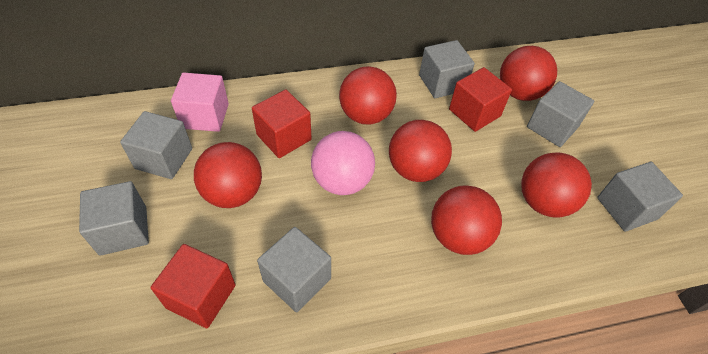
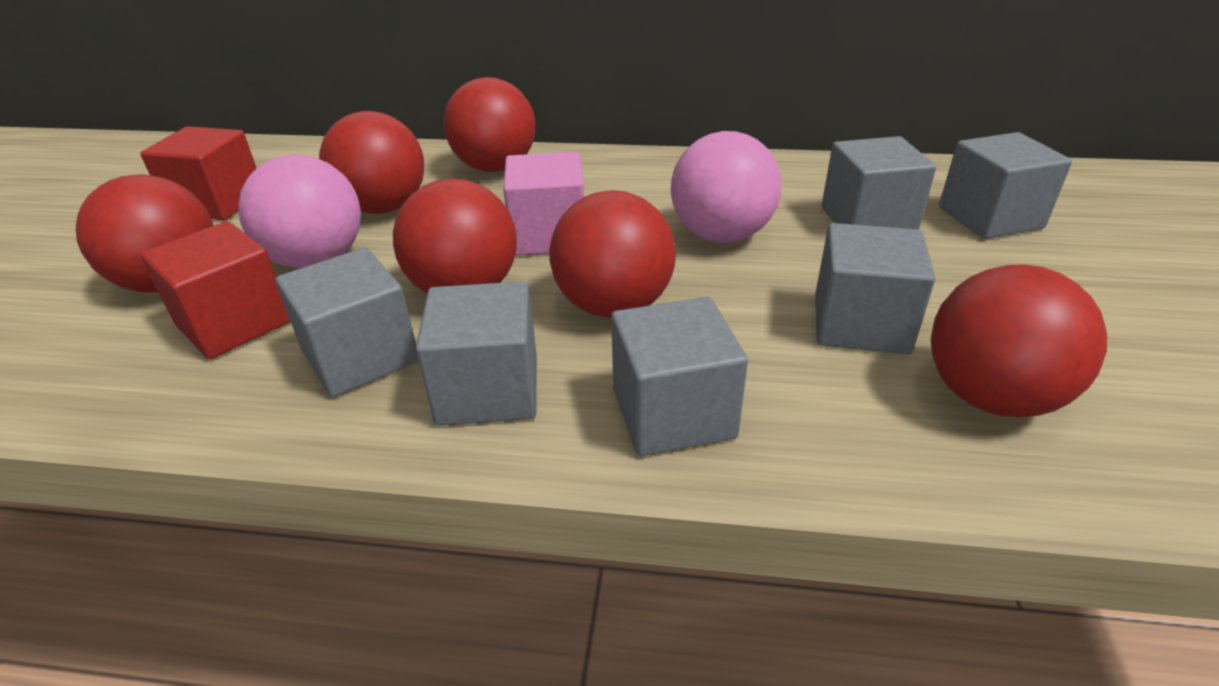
pink ball: [311,131,375,195] = 1 -> [238,154,361,268] [671,131,782,243] = 2
red cube: [151,244,236,328] [252,89,312,158] [449,67,512,132] = 3 -> [140,126,256,220] [140,221,291,359] = 2

